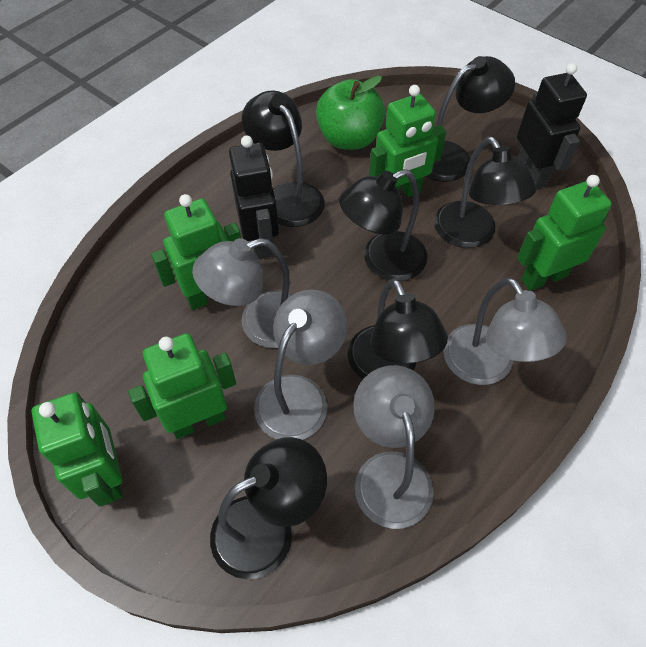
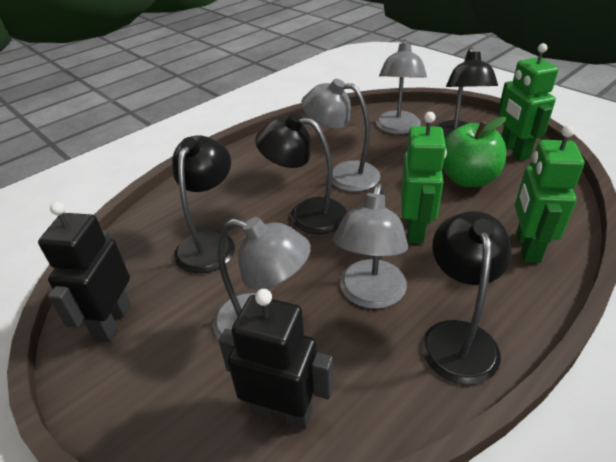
black lamp: [210,437,327,579] [242,91,325,227] [339,169,428,281] [348,278,448,379] [426,56,515,182] [434,136,537,248] = 6 -> [172,135,235,274] [255,113,347,234] [422,211,512,385] [435,47,498,139] = 4
green robot: [31,392,123,507] [128,333,236,439] [151,194,241,310] [369,85,446,197] [517,175,612,291] = 5 -> [401,112,447,243] [499,43,558,161] [515,125,584,263] = 3

